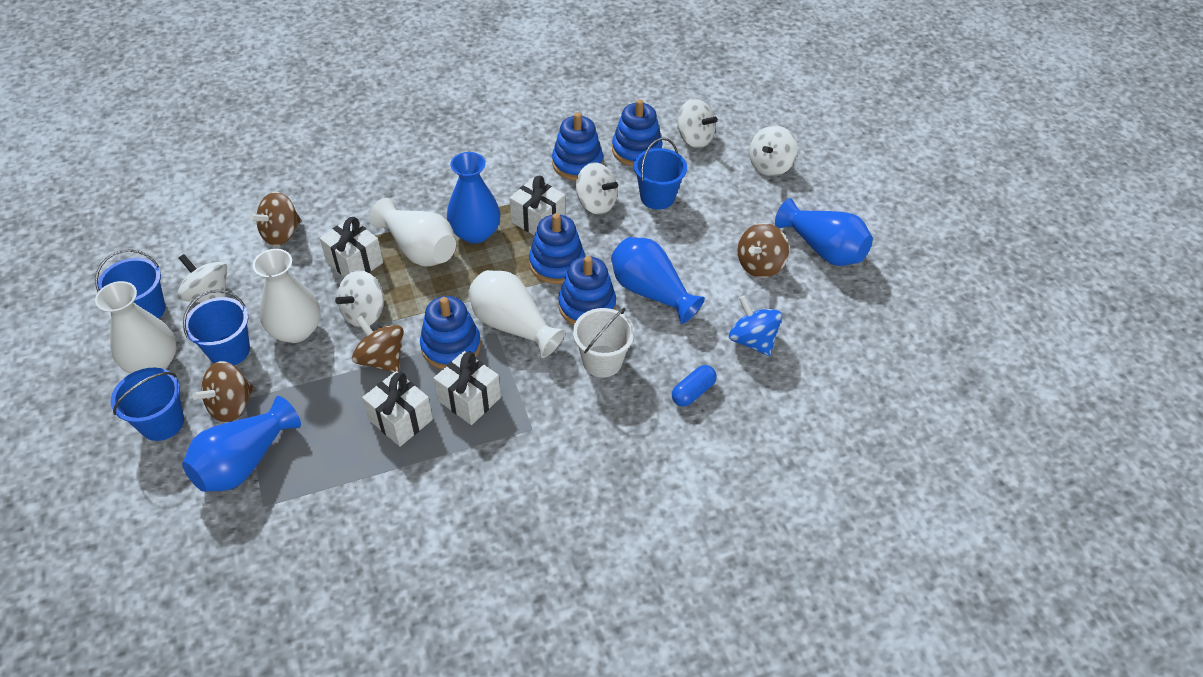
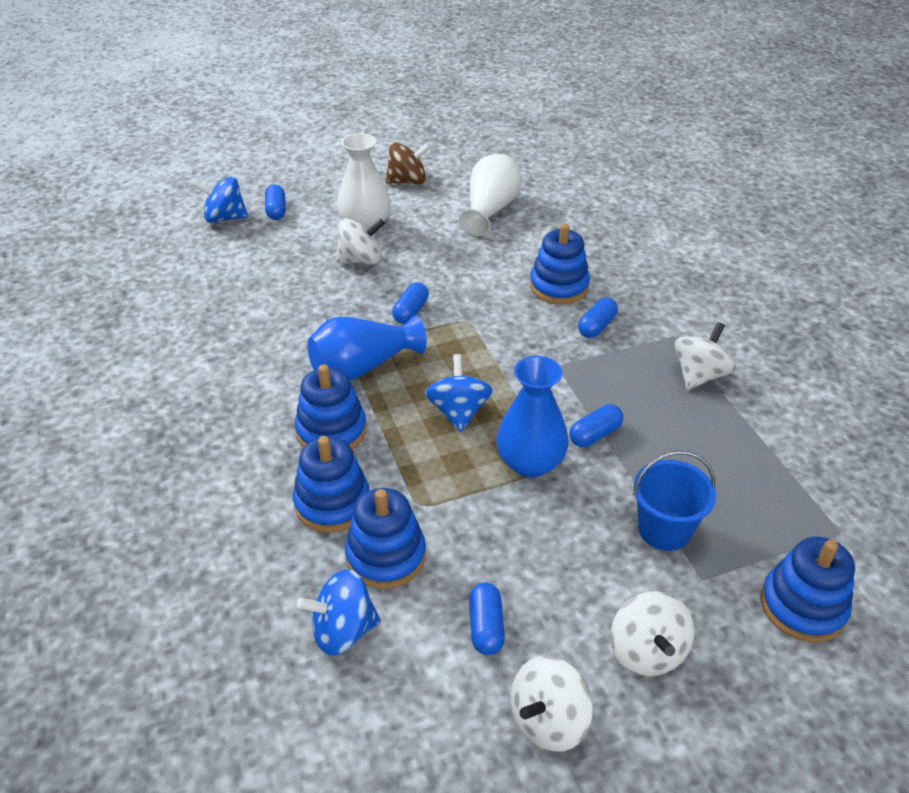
blue bucket: [95,249,165,319] [111,368,184,441] [183,290,250,365] [634,138,687,210] = 4 -> [633,451,716,551] = 1
blue capsule: [672,365,717,407] = 1 -> [265,184,286,220] [392,282,429,324] [469,582,505,655] [569,404,623,447] [578,297,618,338] = 5
blue spinning top: [729,296,782,356] = 1 -> [193,176,248,223] [296,569,381,656] [425,354,493,432] = 3
blue vase: [182,396,301,492] [447,152,501,244] [611,237,705,324] [775,198,873,266] = 4 -> [307,315,427,381] [496,356,569,478] = 2
brown spinning top: [192,361,254,423] [249,192,301,246] [352,315,403,373] [738,223,789,278] = 4 -> [386,142,431,184] = 1
white bucket: [573,308,635,377] = 1 -> none = 0
white gift: [320,217,383,277] [362,371,433,447] [434,351,501,425] [510,176,565,236] = 4 -> none = 0
white spinning top: [177,254,227,303] [335,270,384,328] [576,163,618,215] [677,99,718,148] [749,125,798,176] = 5 -> [335,218,385,264] [510,656,593,752] [611,591,695,676] [675,322,736,390] = 4
white vase: [95,281,177,374] [253,249,321,343] [369,198,456,266] [468,270,566,358] = 4 -> [337,133,391,229] [459,154,522,236] = 2

